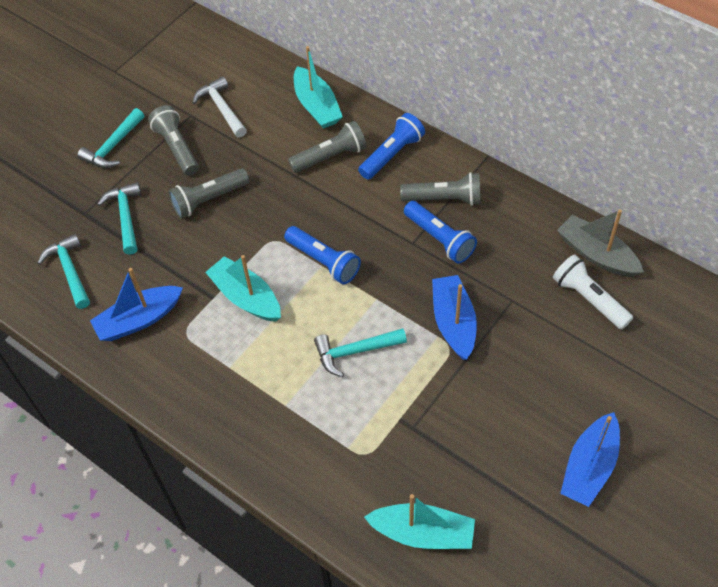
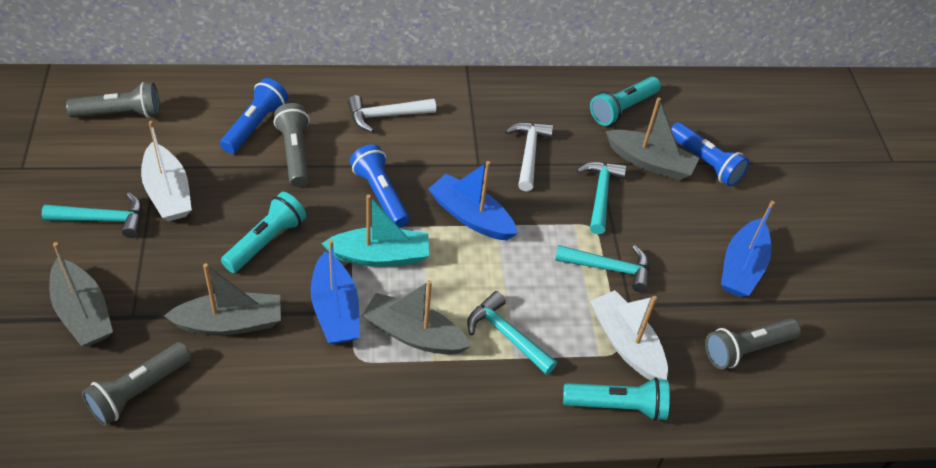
grey boat: [557,209,644,277] = 1 -> [49,242,113,346] [164,263,281,335] [362,280,471,355] [606,97,699,180] = 4
turquoise boat: [205,255,281,322] [294,46,343,129] [364,494,475,549] = 3 -> [321,194,429,267] = 1
turquoise flashlight: none = 0 -> [221,192,306,273] [563,377,670,421] [590,77,661,126] = 3
white boat: none = 0 -> [141,121,192,221] [590,290,668,380] = 2
white flashlight: [553,254,633,329] = 1 -> none = 0
white hammer: [192,76,247,138] = 1 -> [348,95,436,133] [505,122,553,191] = 2

